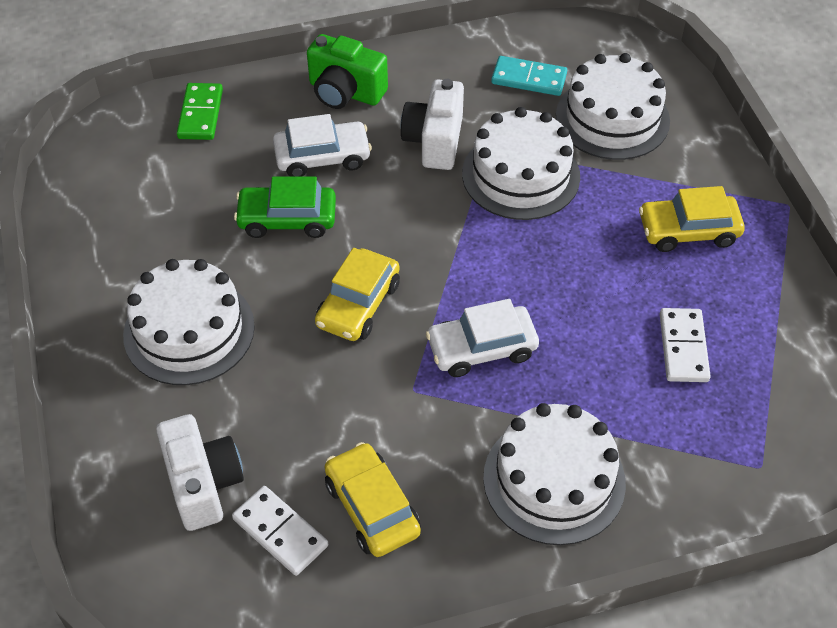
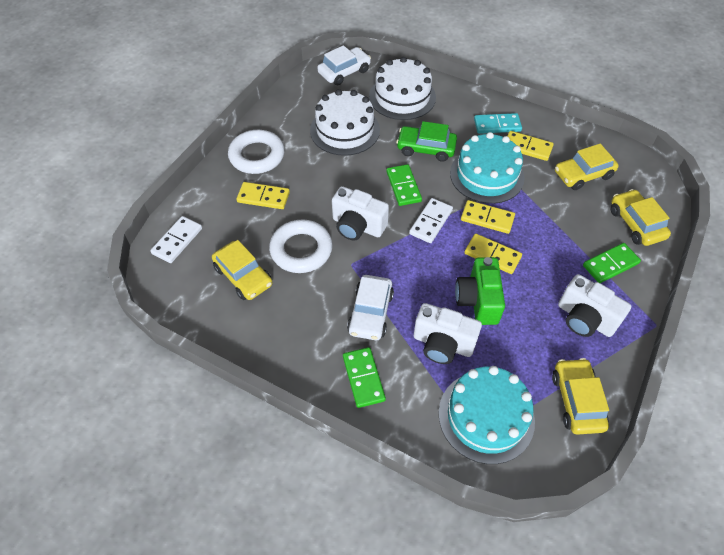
green domino: [177,83,223,140] = 1 -> [343,347,386,408] [386,164,422,206] [583,243,641,283] = 3
turquoise cake: none = 0 -> [439,366,535,464] [450,132,525,204] = 2
white cake: [123,259,255,385] [462,107,580,220] [483,403,626,545] [556,53,670,160] = 4 -> [310,89,380,156] [369,57,436,120] = 2
white camera: [156,414,244,531] [401,79,464,170] = 2 -> [332,186,389,240] [414,303,482,364] [558,274,631,337] = 3
white ring: none = 0 -> [228,130,285,174] [269,219,333,273] = 2
yellow car: [315,248,400,341] [325,442,421,557] [639,186,745,252] = 3 -> [212,240,273,300] [552,358,609,435] [555,144,619,190] [611,189,671,246] = 4
yellow domino: none = 0 -> [236,182,290,209] [461,200,515,234] [464,234,522,274] [507,131,554,161] = 4

